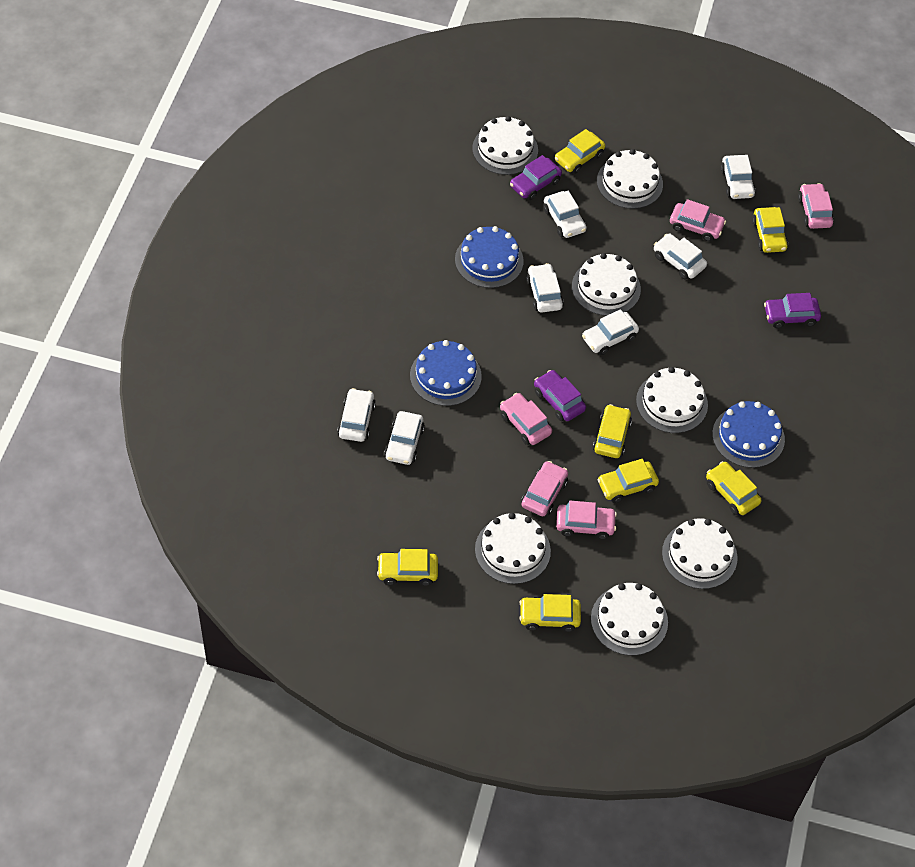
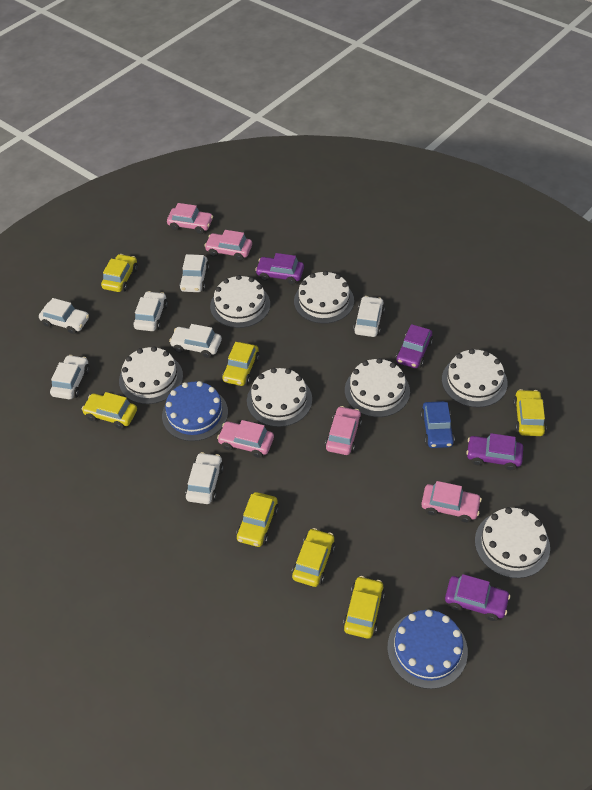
blue cake: [410,340,482,406] [455,226,524,288] [712,401,785,468] = 3 -> [162,381,228,441] [387,609,468,689] = 2
blue car: none = 0 -> [421,401,455,448] = 1
purple car: [510,155,562,200] [534,370,586,421] [764,293,821,328] = 3 -> [255,253,304,285] [396,324,433,368] [445,574,510,621] [466,433,523,470] = 4

